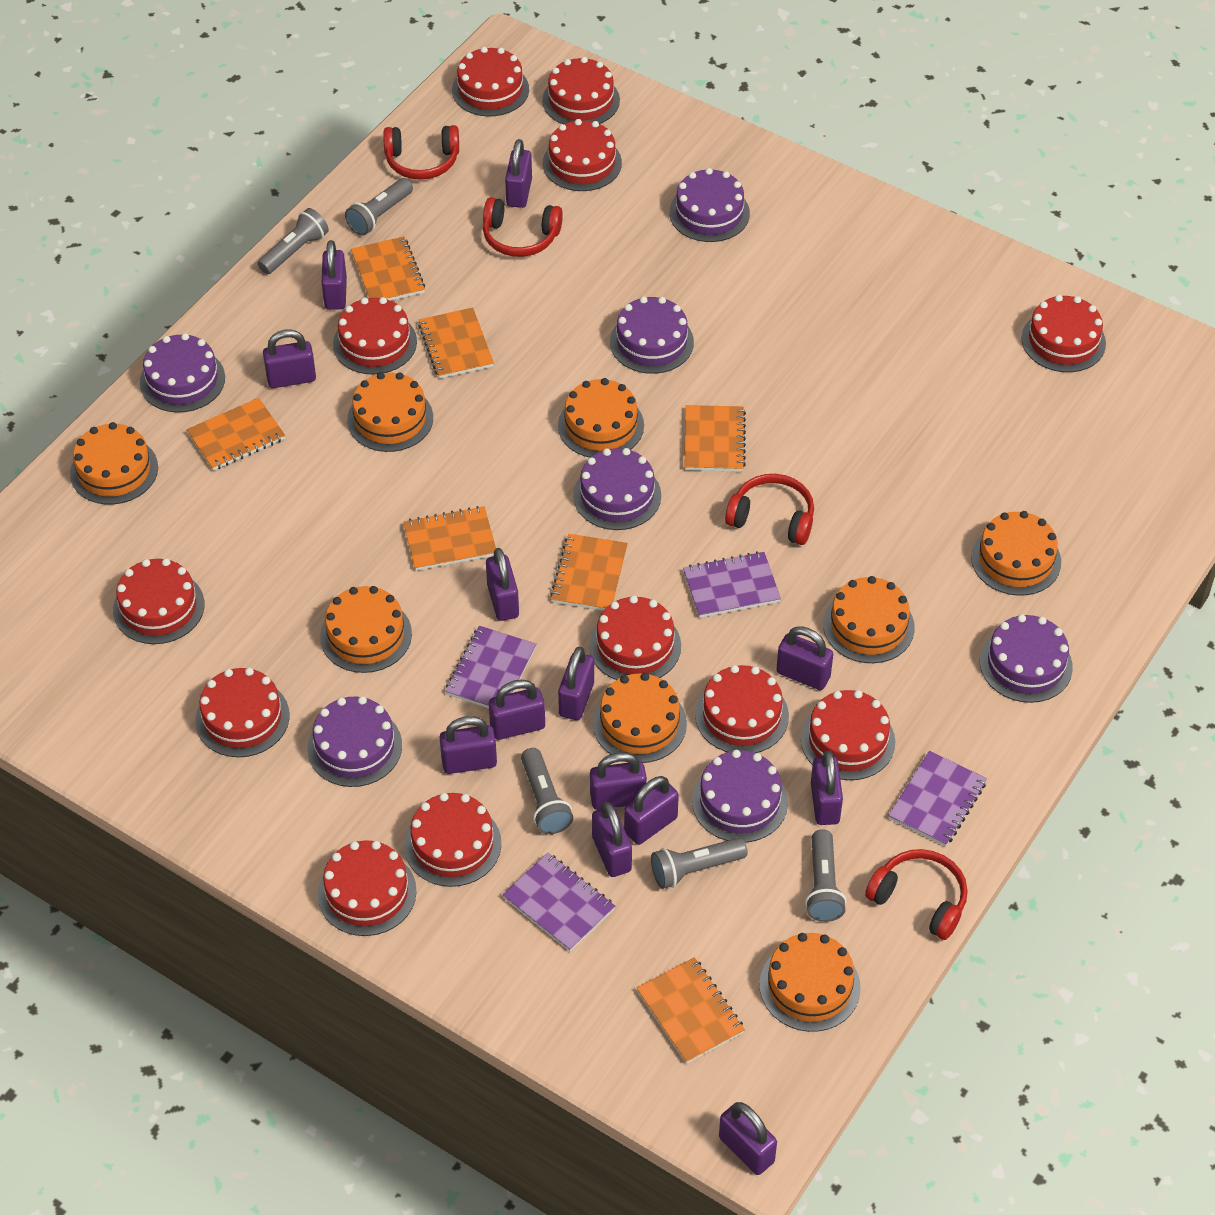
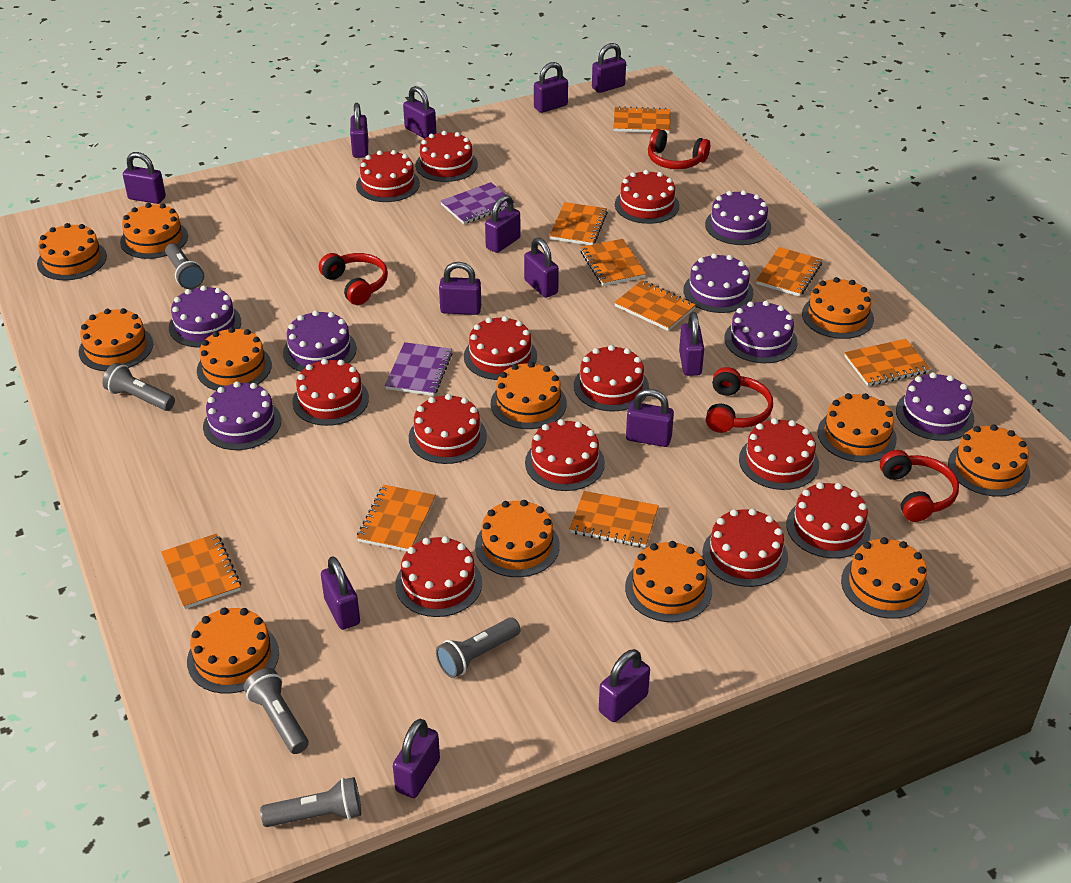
orange cake: [70,422,158,505] [320,586,412,673] [347,372,433,452] [558,378,644,457] [593,673,687,763] [759,933,861,1032] [823,576,915,663] [971,511,1061,596] = 8 -> [37,223,107,280] [79,308,153,371] [120,203,188,259] [187,607,279,694] [197,327,272,391] [475,500,560,577] [491,362,567,429] [625,541,712,622] [802,277,874,339] [817,393,897,463] [841,537,929,619] [948,424,1030,497] = 12
orange notebook: [186,398,285,471] [351,237,425,301] [403,506,496,571] [418,308,494,379] [550,534,628,611] [637,957,745,1064] [684,405,746,472] = 7 -> [161,533,241,609] [357,485,436,551] [549,202,608,245] [570,491,659,548] [580,239,646,286] [613,106,670,133] [614,280,696,331] [756,247,822,297] [844,339,930,386] = 9
purple notebook: [445,626,536,708] [502,852,615,951] [683,551,781,618] [888,751,987,847] = 4 -> [385,342,453,396] [440,182,515,224] = 2

